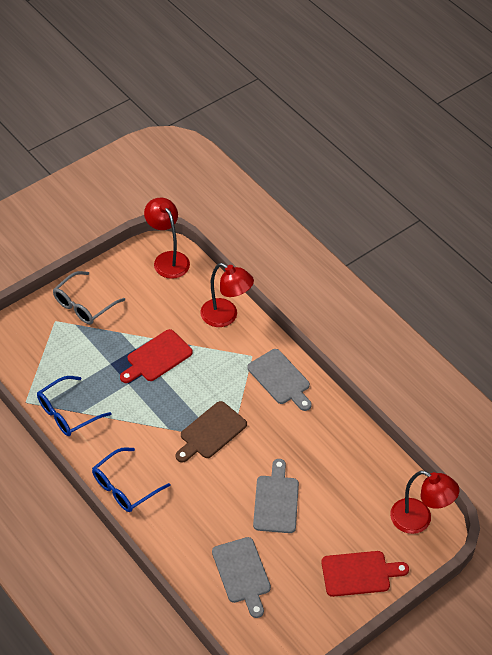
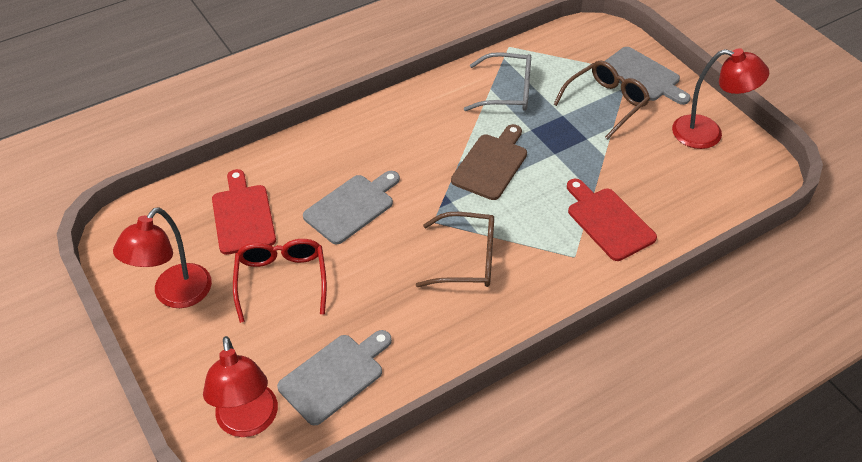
blue glasses: [37,376,112,436] [92,447,171,512] = 2 -> none = 0
brown glasses: none = 0 -> [416,212,494,287] [553,61,650,139] = 2
red glasses: none = 0 -> [233,239,327,323] = 1

